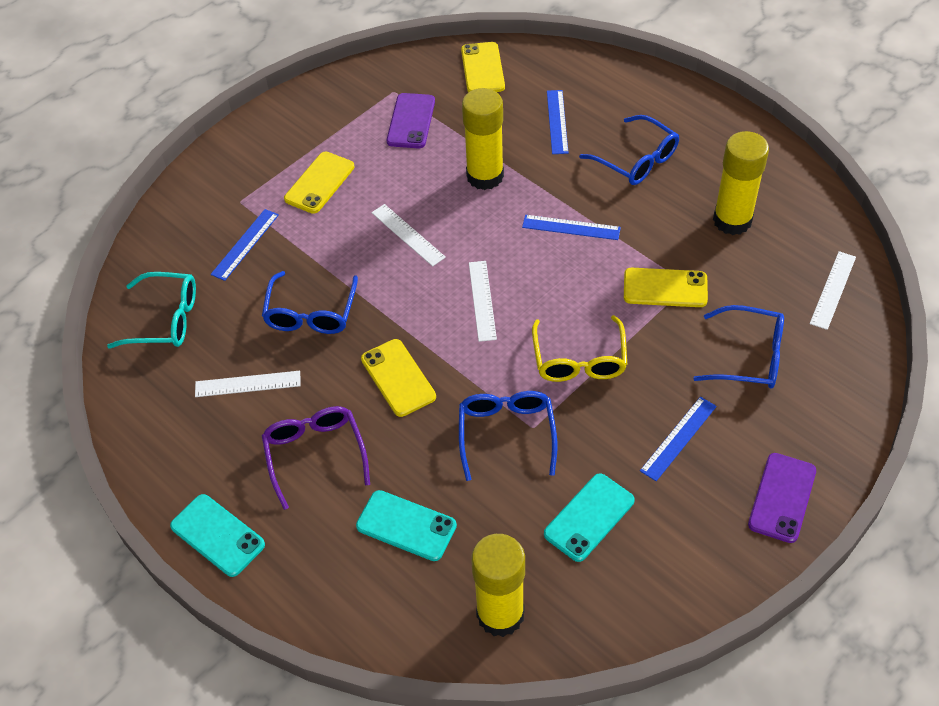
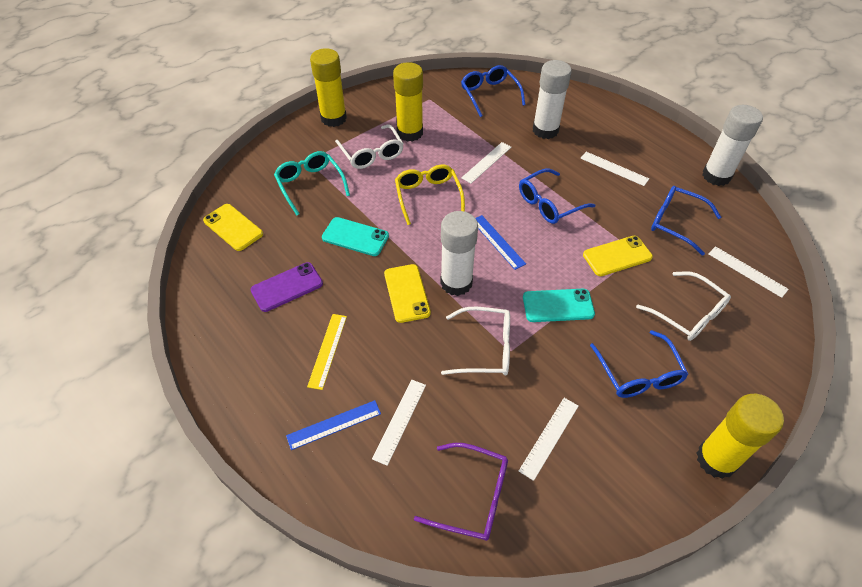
blue ruler: [211,209,279,281] [522,215,621,240] [547,90,569,154] [640,397,717,481] = 4 -> [286,400,381,450] [476,215,526,270] = 2
purple phone: [387,93,435,148] [748,453,816,543] = 2 -> [251,262,323,312] = 1
turquoise phone: [170,494,265,577] [356,490,457,561] [544,473,635,562] = 3 -> [322,217,389,256] [523,289,595,322] = 2
white glasses: none = 0 -> [335,125,404,169] [441,307,510,375] [636,271,731,341] = 3
white glue stick: none = 0 -> [440,211,478,296] [533,60,572,139] [702,105,763,186] = 3
white ruler: [195,371,301,397] [372,204,446,266] [469,261,497,342] [810,251,856,330] = 4 -> [372,380,426,466] [461,142,511,183] [519,398,578,481] [580,152,649,186] [708,246,789,298] = 5
yellow phone: [284,152,355,214] [361,339,436,417] [461,42,505,92] [624,268,708,307] = 4 -> [203,204,263,251] [384,264,431,323] [583,236,653,276] = 3
yellow ruler: none = 0 -> [307,314,347,390] = 1

